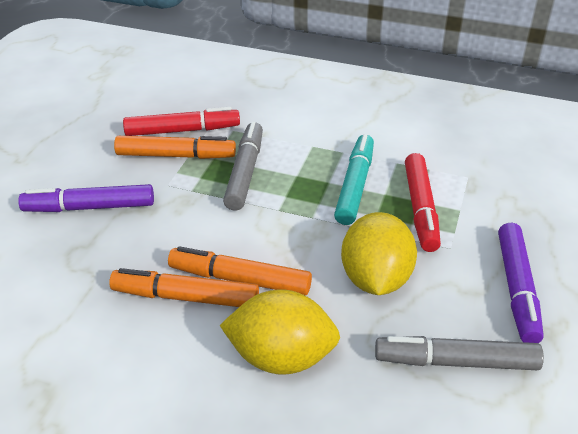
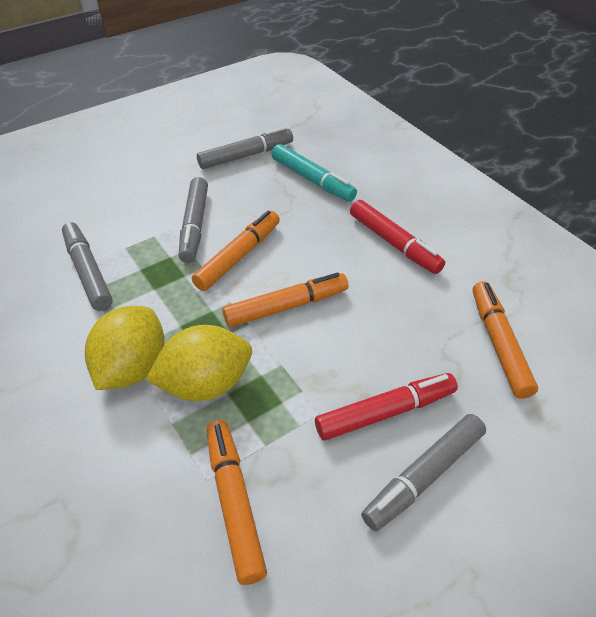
grey marker: [223,122,263,211] [375,336,544,370] = 2 -> [62,222,113,311] [178,177,208,263] [197,127,293,169] [361,414,486,531] = 4
orange marker: [109,268,259,307] [114,136,236,159] [168,246,312,295] = 3 -> [192,210,280,291] [206,420,267,585] [222,272,349,327] [473,281,538,399] = 4
purple marker: [18,184,154,212] [498,223,544,343] = 2 -> none = 0

